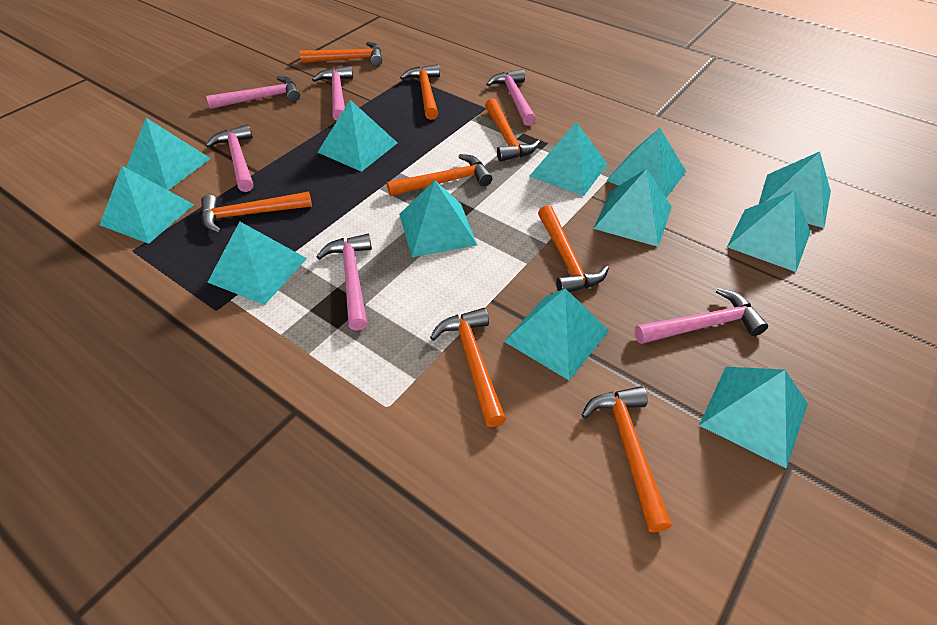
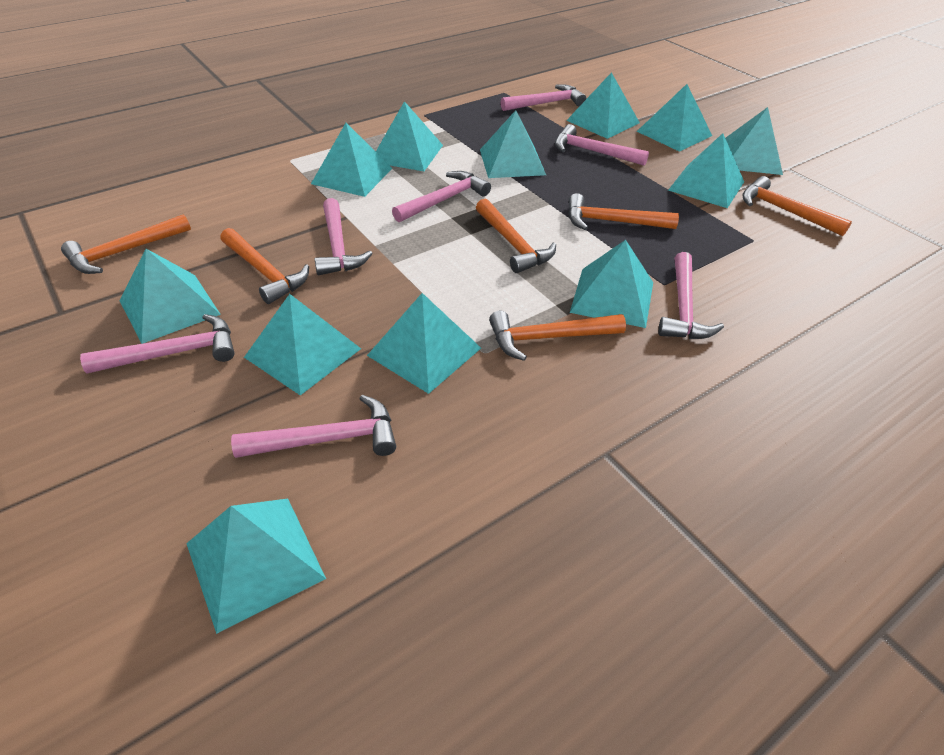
orange hammer: [201,192,312,233] [300,42,382,66] [387,154,492,197] [400,64,440,120] [430,308,506,427] [485,98,540,162] [538,205,609,292] [582,386,672,532] = 8 -> [61,214,191,274] [220,228,309,304] [476,199,556,273] [489,311,626,361] [568,193,679,230] [742,176,852,236] = 6
pink hammer: [206,76,300,109] [206,124,253,192] [312,66,353,121] [316,234,372,331] [486,69,536,126] [635,288,768,344] = 6 -> [80,314,235,374] [231,395,396,458] [315,198,373,275] [392,171,491,222] [501,84,586,111] [555,124,649,166] [658,252,724,339] = 7

